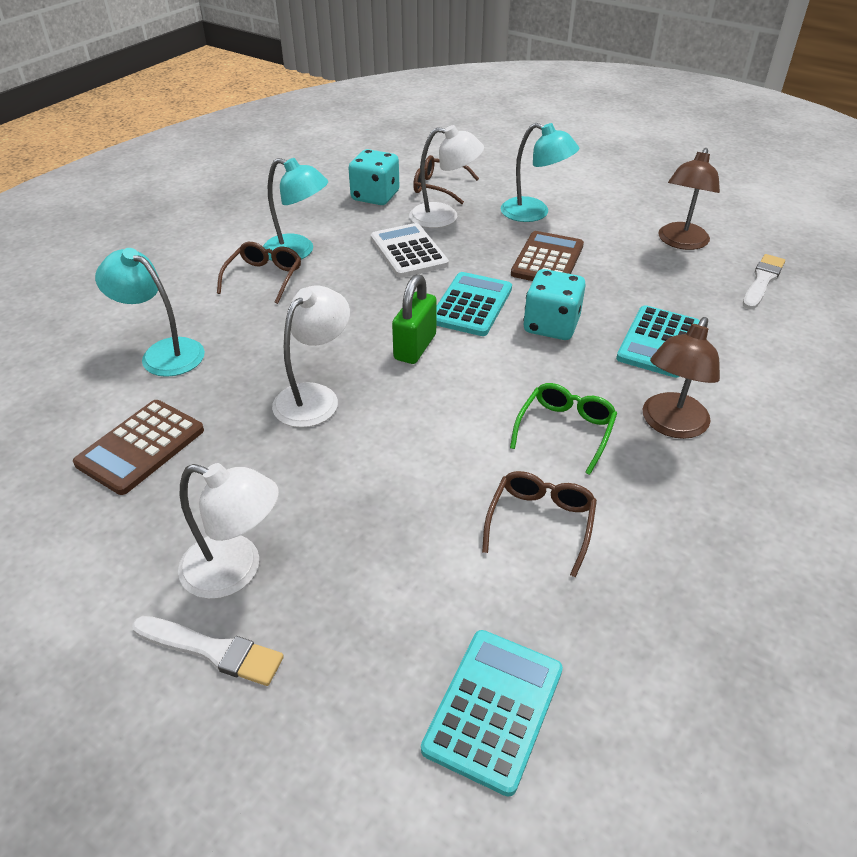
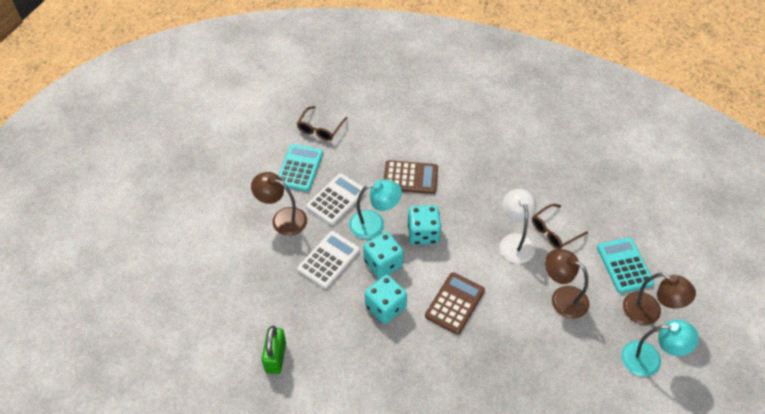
brown glasses: [217,242,301,304] [413,155,479,204] [482,471,597,578] = 3 -> [297,106,347,141] [532,204,588,249] = 2
brown lamp: [643,317,720,439] [658,148,720,250] = 2 -> [251,172,307,236] [545,249,589,319] [623,273,696,325] = 3
green glasses: [510,383,617,475] = 1 -> none = 0
turquoise calculator: [421,630,563,797] [436,272,512,336] [616,305,700,378] = 3 -> [278,144,323,192] [597,237,654,293] = 2
turquoise dice: [349,149,399,205] [524,269,586,340] = 2 -> [363,232,404,279] [365,275,407,324] [408,205,441,245] = 3
turquoise lamp: [95,248,205,377] [263,158,328,261] [501,123,579,222] = 3 -> [349,180,402,239] [621,320,699,377] = 2
white brush: [132,616,284,686] [743,254,785,310] = 2 -> none = 0
white calculator: [371,223,449,278] = 1 -> [297,231,360,289] [306,173,366,226] = 2
white lamp: [178,463,279,599] [272,286,350,428] [409,125,484,228] = 3 -> [500,189,537,264] = 1

